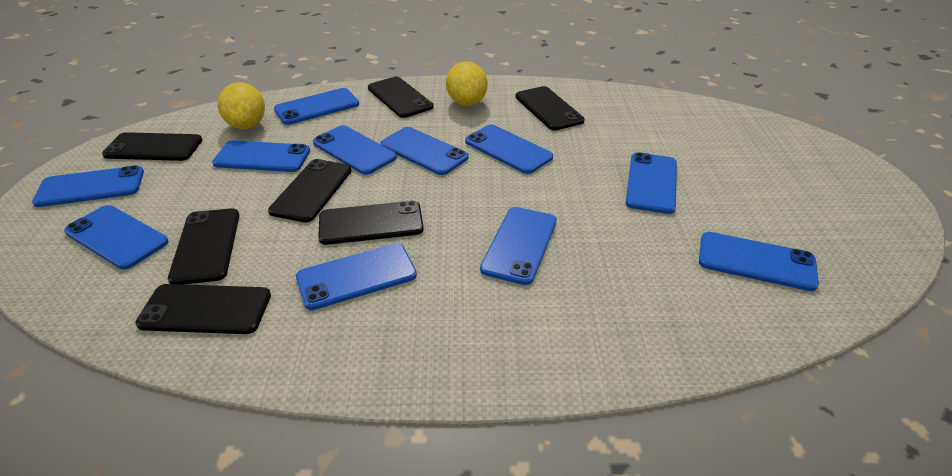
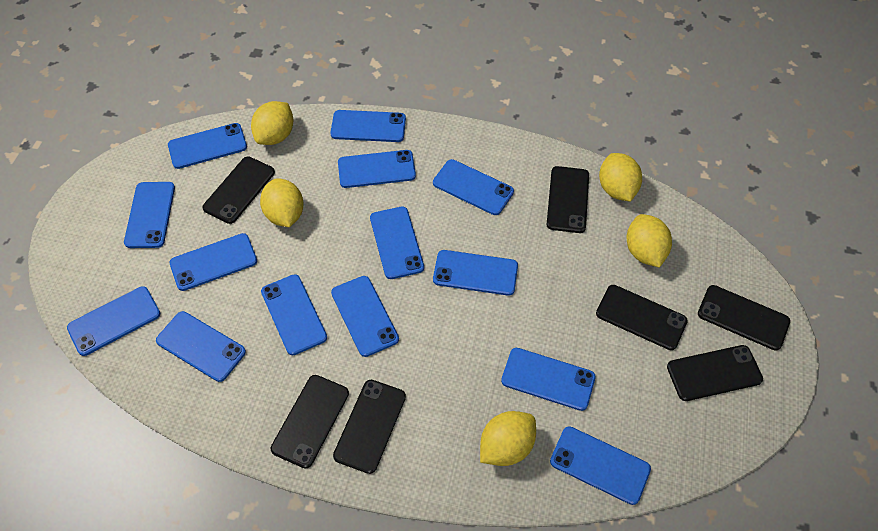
blue phone: [32,165,144,207] [64,205,168,270] [212,140,310,172] [274,88,359,125] [296,243,417,310] [313,125,397,175] [381,127,469,175] [465,124,553,174] [480,207,557,285] [626,152,677,214] [699,232,819,291] = 11 -> [67,286,160,356] [124,182,175,248] [156,311,246,382] [168,123,247,169] [170,233,257,291] [261,274,327,355] [330,110,406,142] [331,276,399,357] [338,150,416,188] [370,207,424,279] [433,159,514,215] [433,250,518,296] [501,348,596,411] [550,426,651,505] = 14
yellow lemon: [218,82,265,129] [446,61,488,106] = 2 -> [251,101,294,145] [260,178,304,227] [480,411,536,466] [599,153,642,202] [626,214,672,268] = 5

